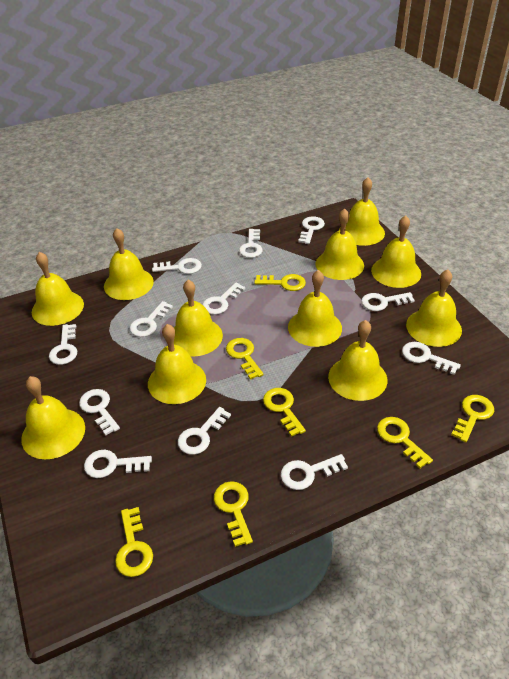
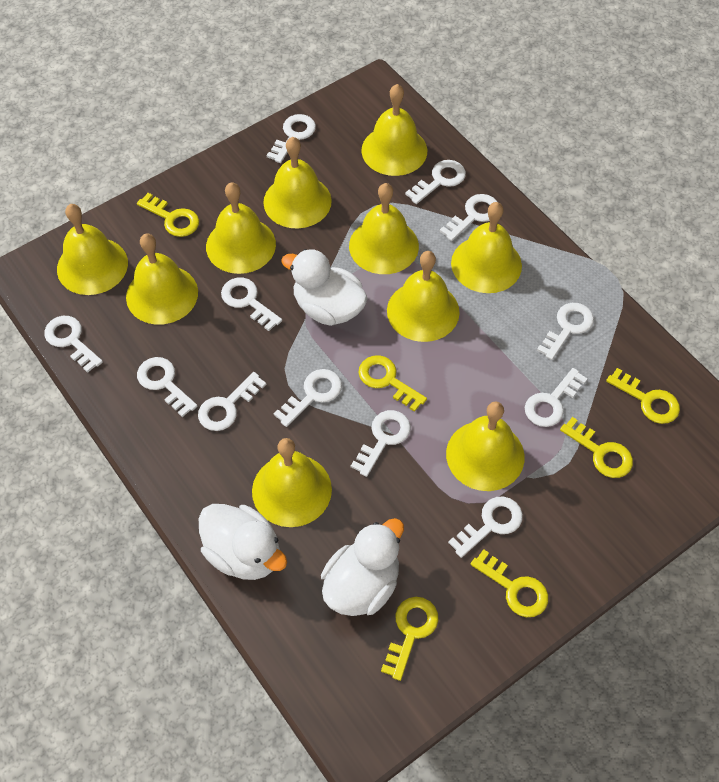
white duck: none = 0 -> [199,504,287,580] [281,249,368,326] [321,518,404,616] = 3
yellow bell: [21,376,85,459] [32,252,84,326] [104,228,154,300] [148,324,206,404] [174,280,223,357] [288,270,342,347] [316,209,364,280] [328,320,387,401] [339,177,385,246] [371,215,421,288] [406,270,462,347] = 11 -> [57,204,128,295] [126,233,198,325] [206,182,276,274] [252,438,332,527] [263,137,332,228] [349,183,419,274] [362,84,427,176] [387,251,460,342] [446,401,525,491] [451,202,522,293] = 10
yellow key: [115,507,153,577] [214,481,253,547] [226,338,264,380] [254,274,306,291] [263,388,306,437] [377,417,433,468] [451,395,494,442] = 7 -> [137,193,199,237] [358,355,427,412] [381,597,438,681] [471,549,548,617] [560,417,633,478] [606,368,680,424] = 6

